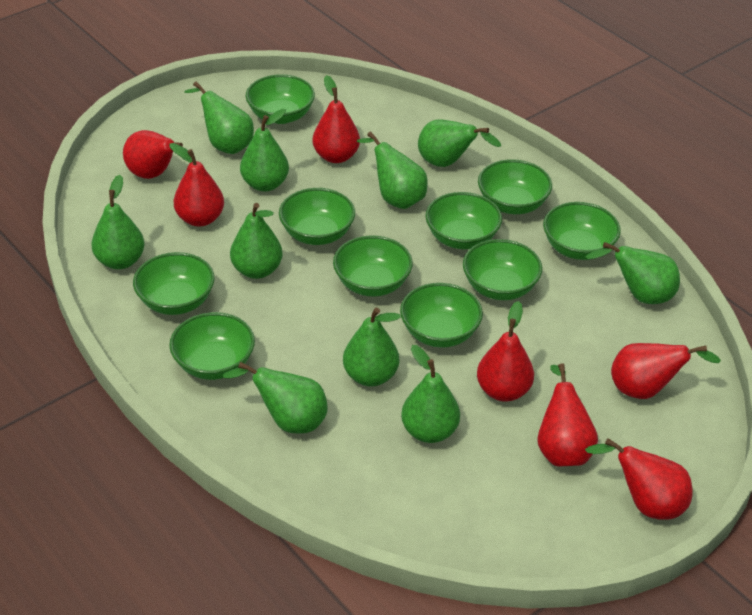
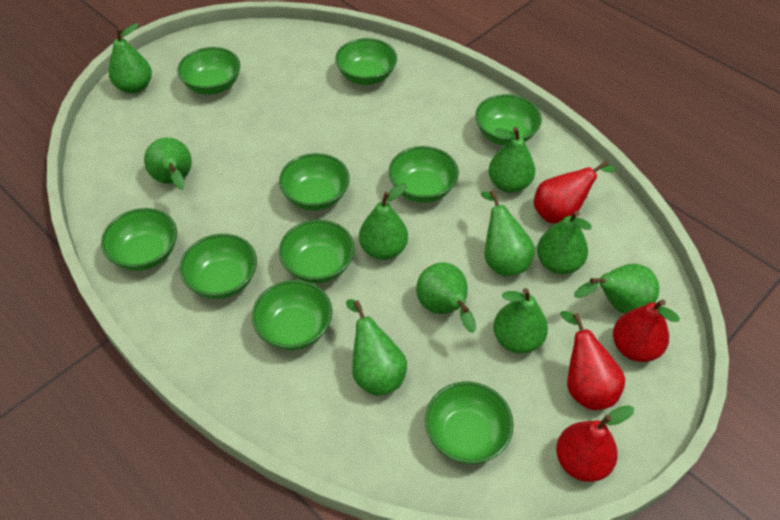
red pear: [123,130,192,179] [169,143,224,227] [313,75,360,163] [477,301,534,402] [538,364,598,467] [585,438,692,520] [611,343,721,399] = 7 -> [534,161,616,223] [556,405,634,482] [560,311,625,410] [613,299,680,362] = 4

